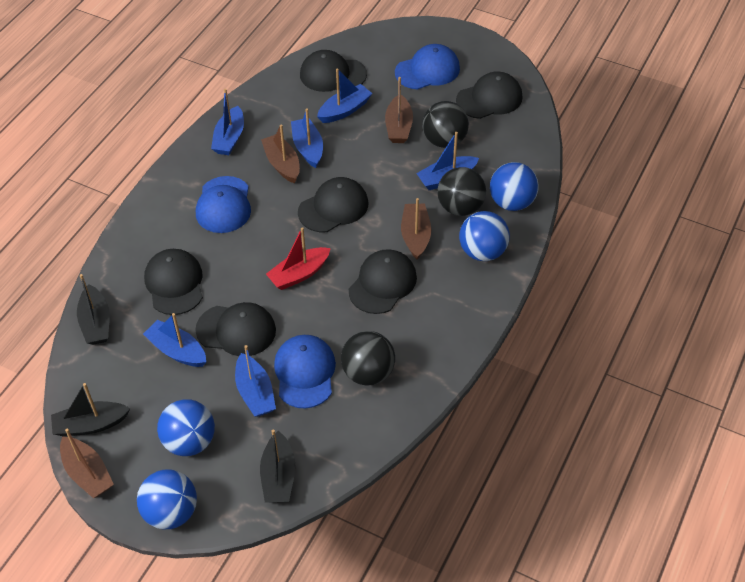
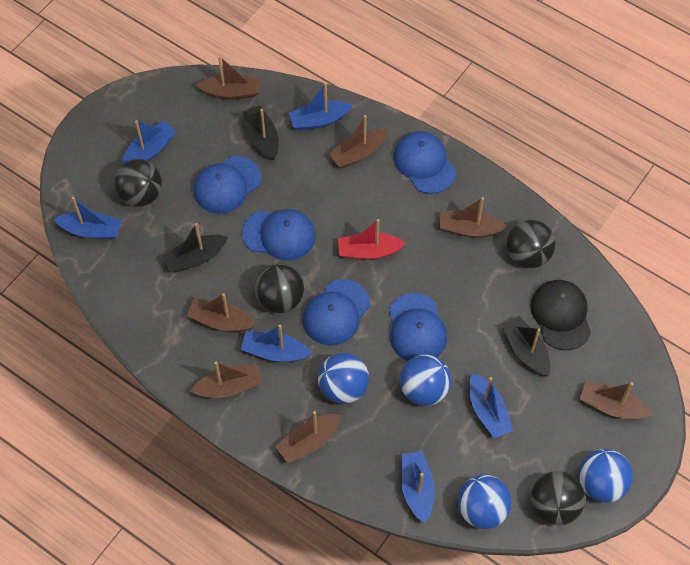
black ball: [341,331,395,386] [422,101,469,148] [437,167,486,216] = 3 -> [114,159,162,207] [255,263,304,313] [506,220,556,268] [531,471,585,525] = 4
black cap: [144,249,203,315] [195,302,276,356] [298,177,368,232] [300,50,367,92] [349,249,417,314] [456,71,523,119] = 6 -> [530,280,591,350] = 1
blue cap: [196,176,251,233] [274,335,336,409] [395,44,460,90] = 3 -> [194,156,261,214] [242,209,316,261] [303,279,370,345] [389,293,447,361] [393,131,456,194] = 5
brown boat: [60,428,114,498] [261,125,300,184] [385,77,413,143] [401,198,431,260] = 4 -> [187,293,256,332] [190,362,262,398] [196,56,260,100] [276,411,341,463] [329,115,388,169] [439,197,507,238] [580,381,652,419] = 7

